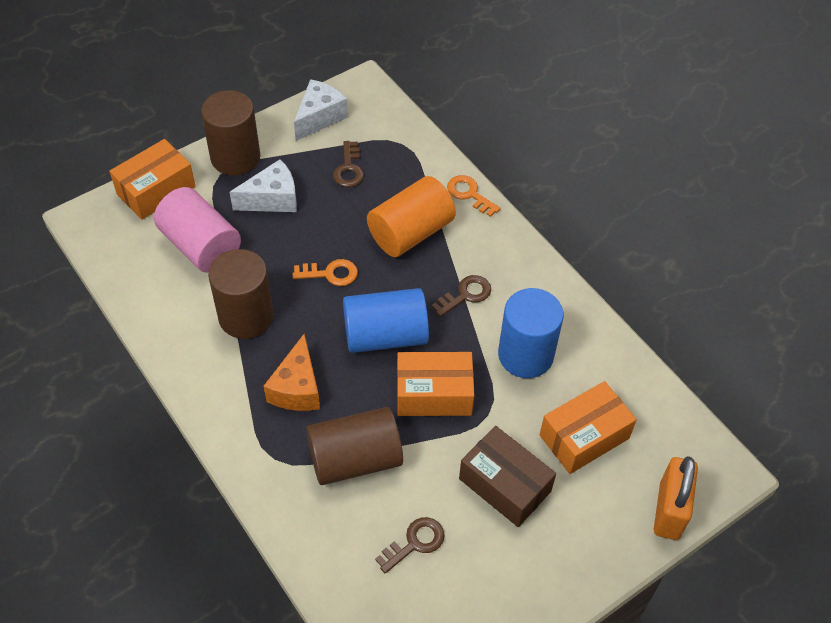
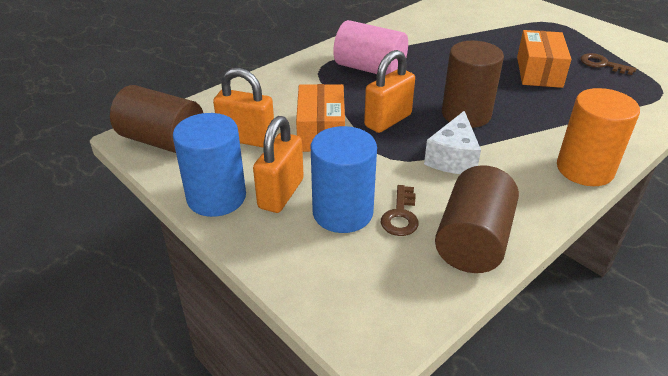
brown box: [459,426,556,527] = 1 -> none = 0
brown key: [333,141,364,187] [375,517,445,574] [432,275,491,317] = 3 -> [381,185,419,236] [581,53,636,75] = 2
orange box: [110,139,196,220] [397,352,474,416] [540,381,637,474] = 3 -> [296,84,345,152] [517,30,572,88] = 2
orange cheese: [264,333,320,411] = 1 -> none = 0
orange key: [292,259,358,286] [447,175,501,217] = 2 -> none = 0
orange padlock: [654,456,698,540] = 1 -> [213,68,274,148] [253,116,304,213] [364,50,415,133] = 3
white cheese: [230,159,297,212] [294,79,348,141] = 2 -> [424,111,481,174] = 1

